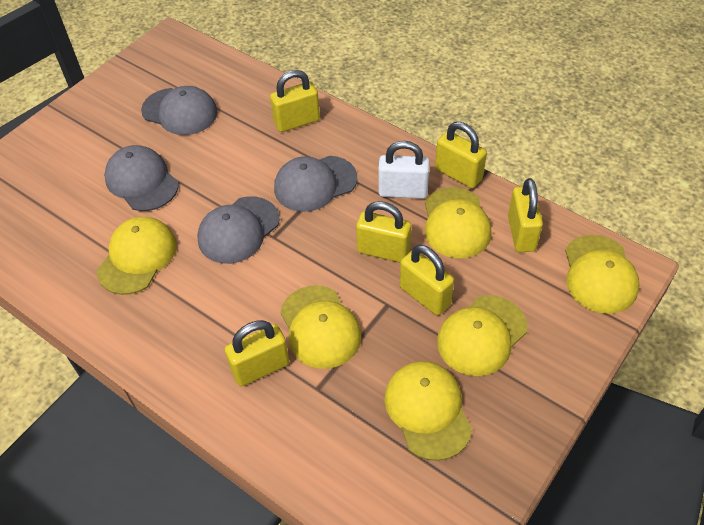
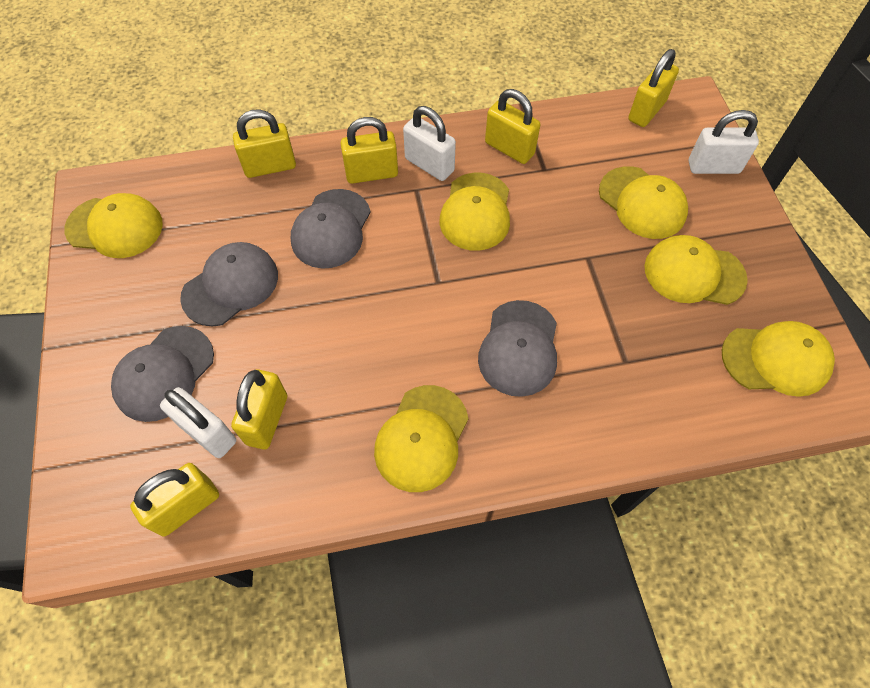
white padlock: [378,141,430,199] = 1 -> [160,387,236,458] [403,106,456,181] [689,110,759,174] = 3

